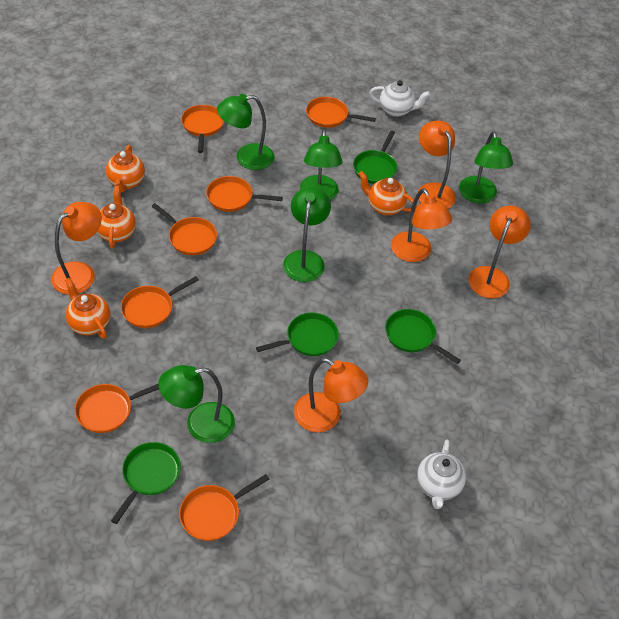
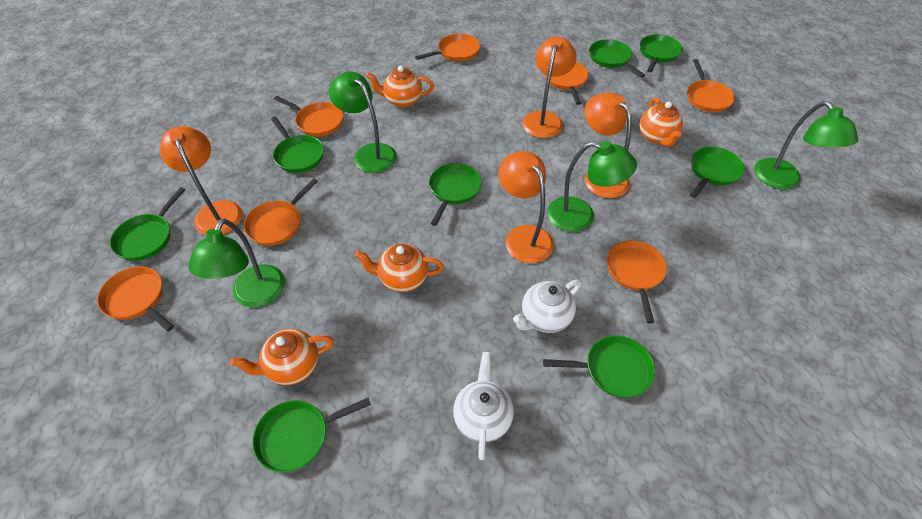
green lamp: [158,365,235,443] [217,94,274,170] [283,187,331,282] [300,129,342,201] [459,131,513,204] = 5 -> [188,219,285,307] [329,71,397,173] [547,141,637,232] [755,101,859,190] = 4
green pan: [111,442,181,524] [256,312,339,356] [353,131,397,184] [385,309,461,364] = 4 -> [110,187,185,261] [252,398,371,472] [271,117,324,173] [429,163,482,226] [543,335,655,398] [589,39,645,78] [640,34,683,72] [690,146,744,198] = 8
orange lamp: [51,202,102,295] [294,358,368,432] [391,188,452,262] [418,120,456,209] [468,205,531,298] = 5 -> [160,126,242,235] [499,151,554,263] [522,37,577,138] [584,92,632,198] = 4

